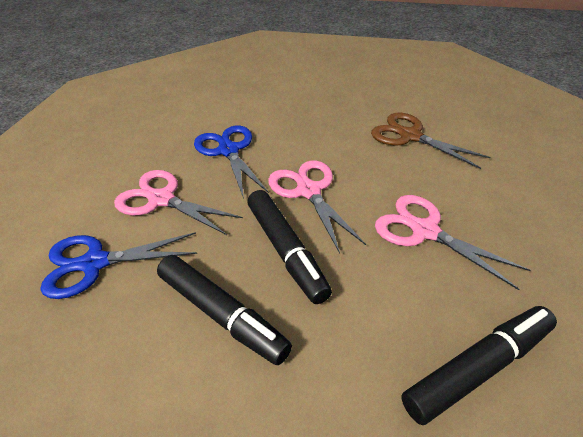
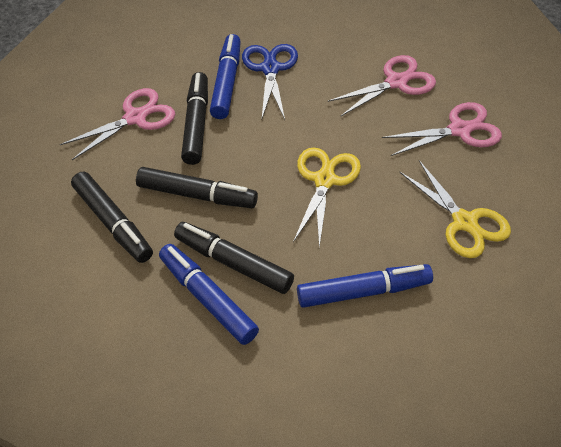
black marker: [157,255,292,365] [247,190,332,304] [401,306,557,425] = 3 -> [71,172,153,263] [136,167,258,208] [174,222,294,294] [181,72,208,165] = 4
blue marker: none = 0 -> [159,244,259,345] [210,34,241,119] [297,264,433,308] = 3
blue scissors: [41,232,197,299] [194,125,269,199] = 2 -> [242,44,298,120] = 1
brown scissors: [371,113,491,169] = 1 -> none = 0
yellow scissors: none = 0 -> [293,147,361,247] [399,160,511,258] = 2

